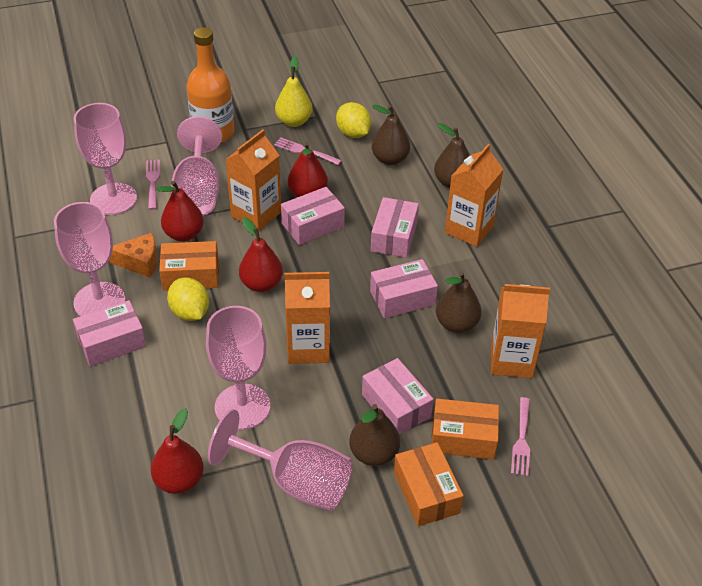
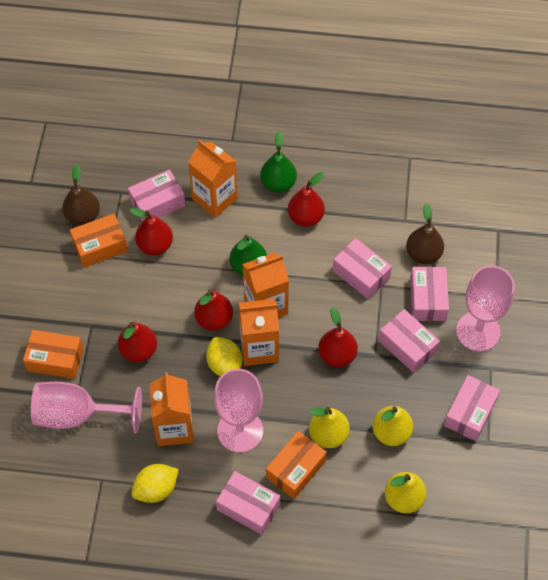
brown pear: [349,404,400,466] [372,105,410,165] [434,123,469,188] [436,271,482,333] = 4 -> [62,165,100,225] [406,203,444,264] = 2
green pear: none = 0 -> [230,235,267,276] [260,131,297,193] = 2
orange bottle: [186,27,234,143] = 1 -> none = 0
orange cheese: [109,233,158,278] = 1 -> none = 0
pink box: [73,300,146,366] [281,187,345,245] [362,358,434,435] [370,259,438,318] [371,197,419,258] = 5 -> [128,170,186,222] [216,471,280,535] [333,238,392,299] [379,309,440,373] [410,267,449,321] [444,375,500,441] = 6
pink fork: [146,160,160,210] [274,137,342,165] [511,397,530,476] = 3 -> none = 0
pink goblet: [54,202,126,316] [74,103,137,215] [171,116,222,216] [206,306,270,430] [208,409,353,511] = 5 -> [31,382,142,434] [214,369,263,453] [456,265,515,352] = 3
red pear: [151,408,204,494] [156,181,204,242] [239,217,283,292] [288,142,328,197] = 4 -> [118,322,157,362] [129,208,173,255] [194,290,233,331] [288,172,325,227] [318,307,358,367] = 5
yellow pear: [275,56,312,127] = 1 -> [309,407,350,448] [372,406,413,446] [385,472,427,513] = 3

